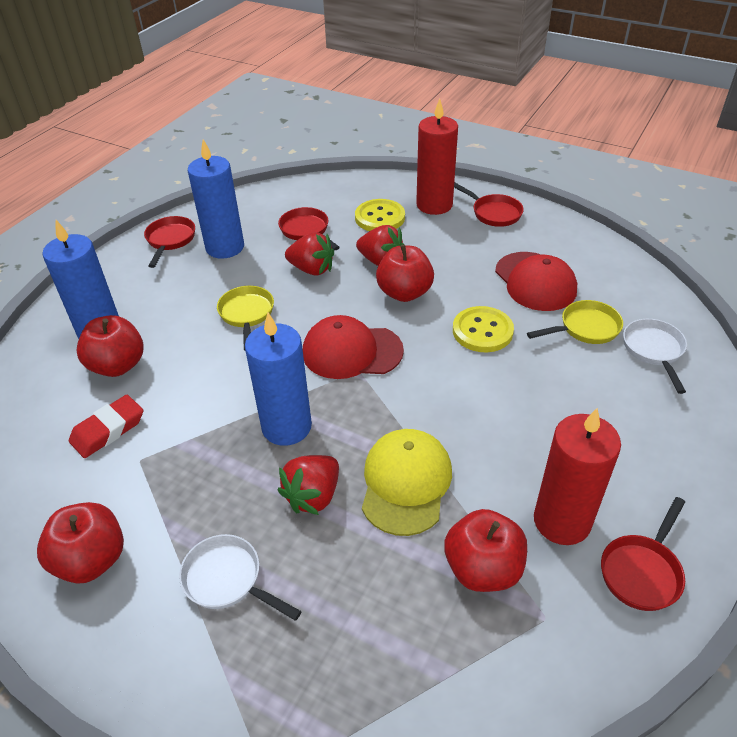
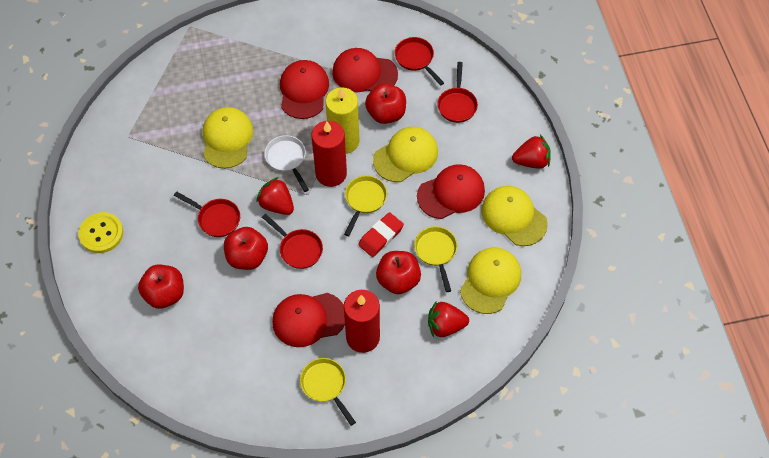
blue candle: [43,220,119,339] [188,139,244,259] [245,313,312,446] = 3 -> none = 0
red cap: [303,315,404,379] [495,252,577,311] = 2 -> [272,293,345,347] [280,60,329,119] [332,48,398,92] [417,164,485,219] = 4
white pan: [179,534,302,621] [623,319,687,394] = 2 -> [265,135,309,192] = 1
yellow button: [355,199,405,231] [453,306,514,352] = 2 -> [78,212,123,253] = 1
yellow candle: none = 0 -> [325,87,360,154] = 1
yellow cap: [362,429,452,536] = 1 -> [203,107,253,169] [373,127,438,182] [460,247,521,314] [481,186,548,246] = 4
yellow pan: [217,286,274,350] [527,300,623,344] = 2 -> [300,358,356,426] [344,175,387,236] [414,226,457,292] = 3

